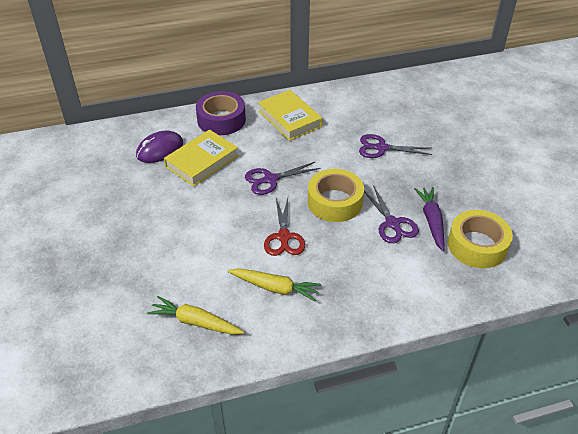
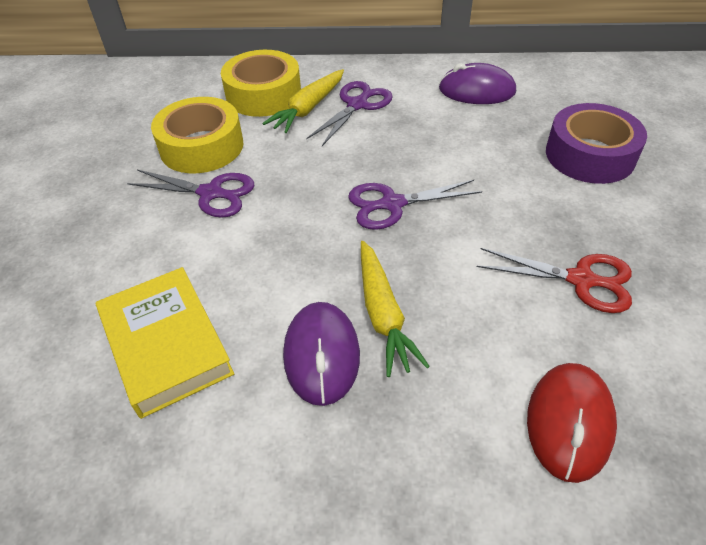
purple carrot: [414,187,444,251] = 1 -> none = 0
purple mouse: [136,131,183,163] = 1 -> [283,302,360,406] [439,63,516,104] = 2
red mouse: none = 0 -> [527,363,617,483] = 1
yellow book: [164,130,239,187] [258,90,322,141] = 2 -> [96,267,234,419] = 1

